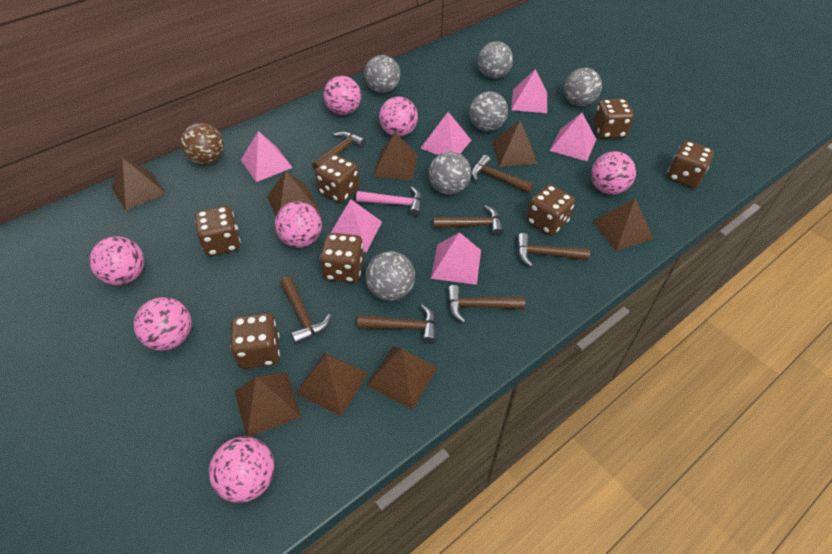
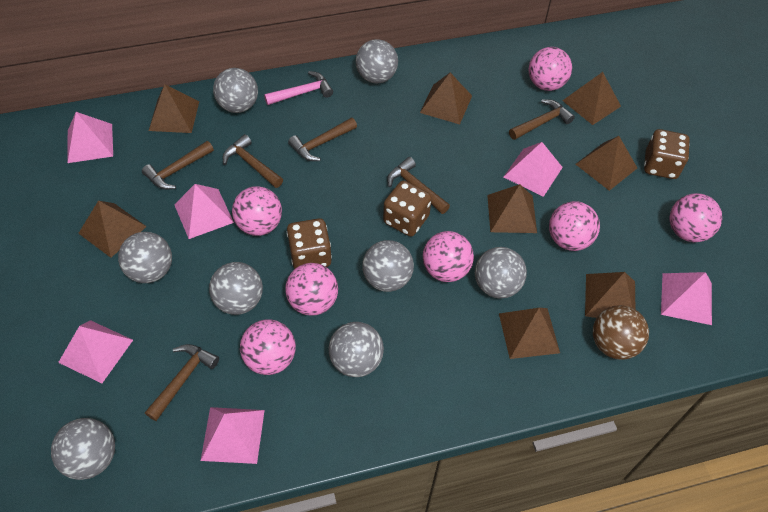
brown dice: [195,206,241,256] [230,313,280,369] [315,154,360,203] [320,233,364,283] [527,184,575,236] [593,99,634,139] [667,141,714,188] = 7 -> [287,218,332,269] [383,181,432,236] [644,129,690,179] = 3
brown hammer: [280,277,331,345] [312,131,366,170] [357,304,436,344] [433,205,503,236] [447,285,525,323] [471,155,534,194] [517,233,590,267] = 7 -> [142,141,214,190] [145,344,219,421] [223,134,283,188] [288,118,357,161] [387,157,450,214] [509,99,575,140] = 6
grey ball: [364,55,400,93] [365,251,415,301] [429,151,471,195] [469,91,508,131] [478,41,513,79] [564,68,602,106] = 6 -> [51,418,115,480] [118,232,172,283] [209,262,263,315] [213,68,258,113] [329,322,384,377] [356,39,398,83] [362,240,414,292] [475,247,527,298] = 8

